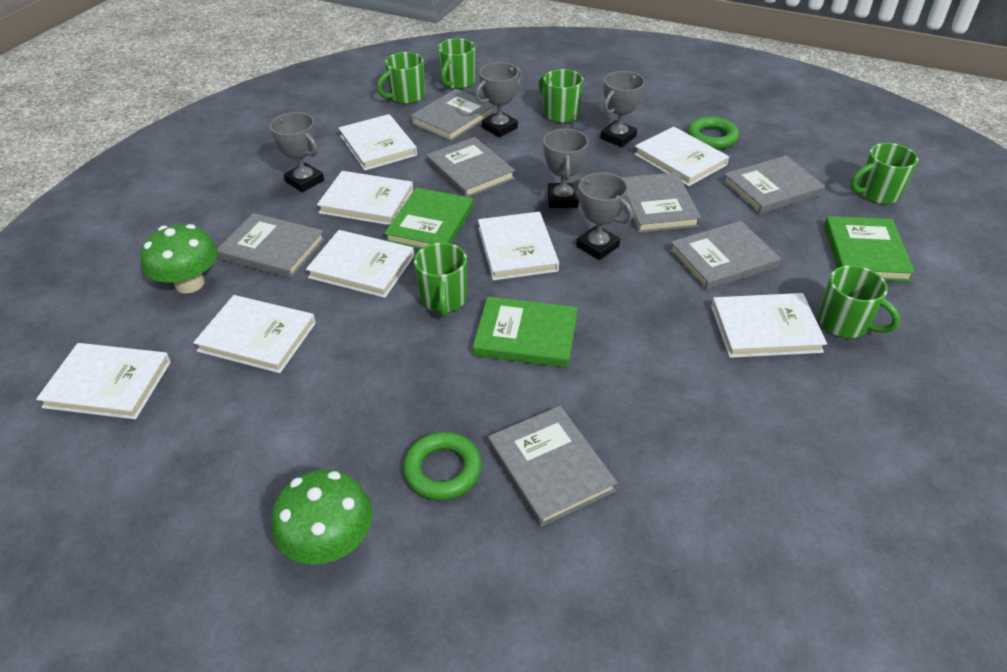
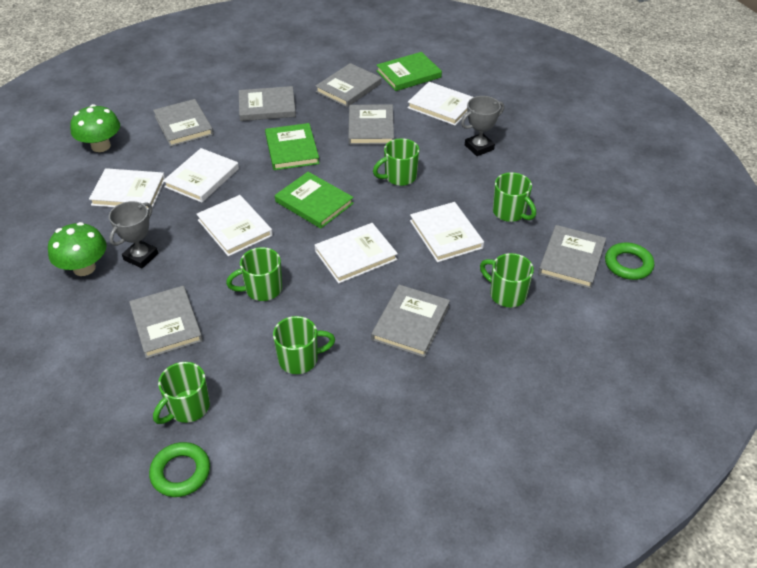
grey trophy: [270,112,324,192] [475,62,522,137] [543,128,589,208] [573,173,633,260] [600,71,645,147] = 5 -> [109,201,158,269] [461,96,504,156] = 2
white book: [36,343,171,420] [193,295,316,373] [306,230,414,298] [317,171,414,225] [339,114,417,171] [478,212,559,281] [634,127,729,186] [711,293,827,358] = 8 -> [89,168,165,210] [163,148,239,203] [196,195,273,256] [315,223,398,284] [407,82,473,126] [410,202,484,262] = 6

